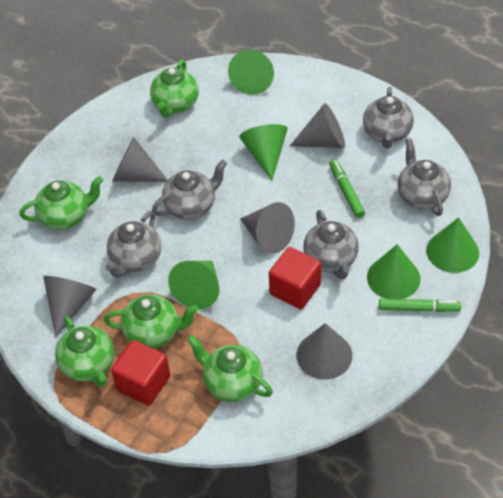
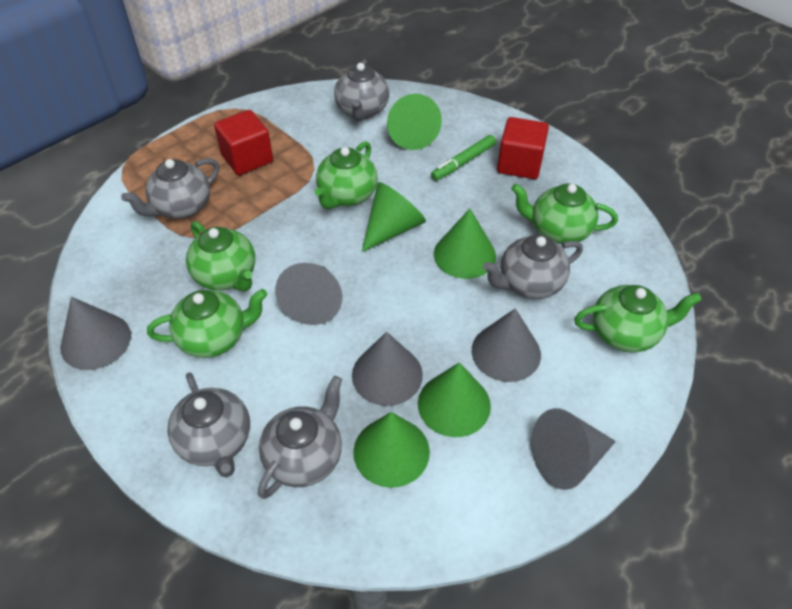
green marker: [329,159,365,218] [379,299,461,312] = 2 -> [431,135,496,181] = 1

